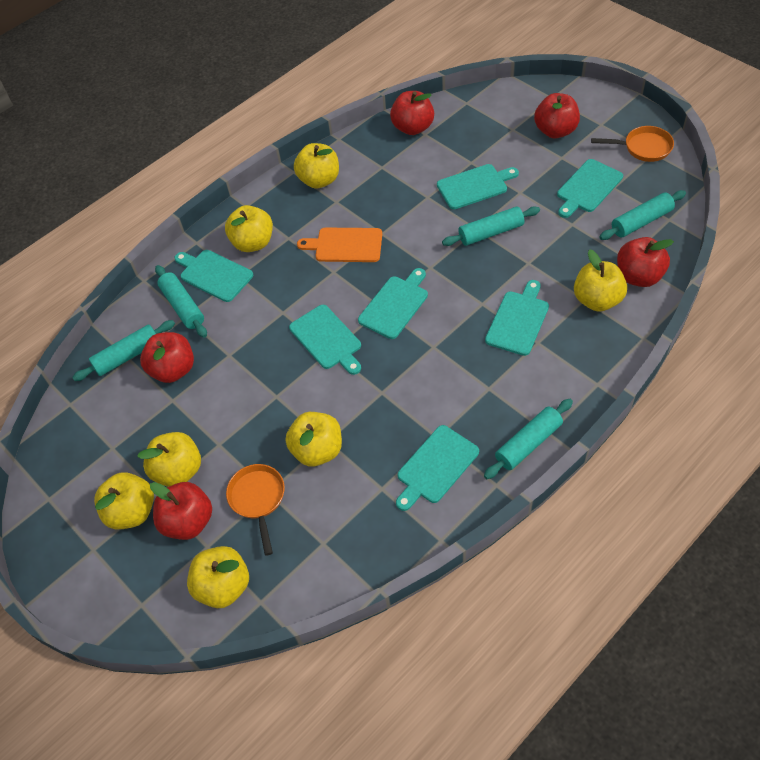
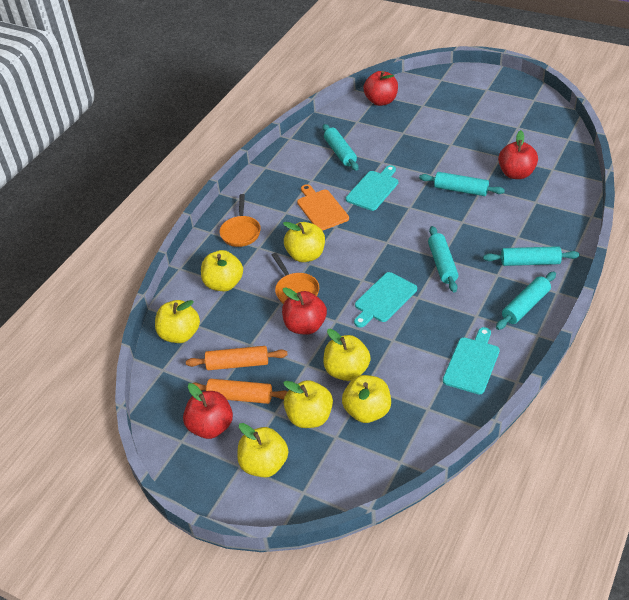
orange rolling pin: none = 0 -> [186,346,288,370] [193,379,287,404] = 2
red apple: [140,332,194,383] [150,482,212,540] [390,91,434,135] [534,93,580,138] [617,237,674,287] = 5 -> [183,383,233,439] [282,288,327,335] [363,71,398,106] [498,130,538,179] = 4
turquoise cutting board: [174,250,253,302] [289,305,361,375] [358,268,428,339] [396,425,479,511] [437,164,519,209] [485,280,549,356] [557,159,623,218] = 7 -> [346,165,398,211] [354,272,417,327] [443,327,500,394] = 3

